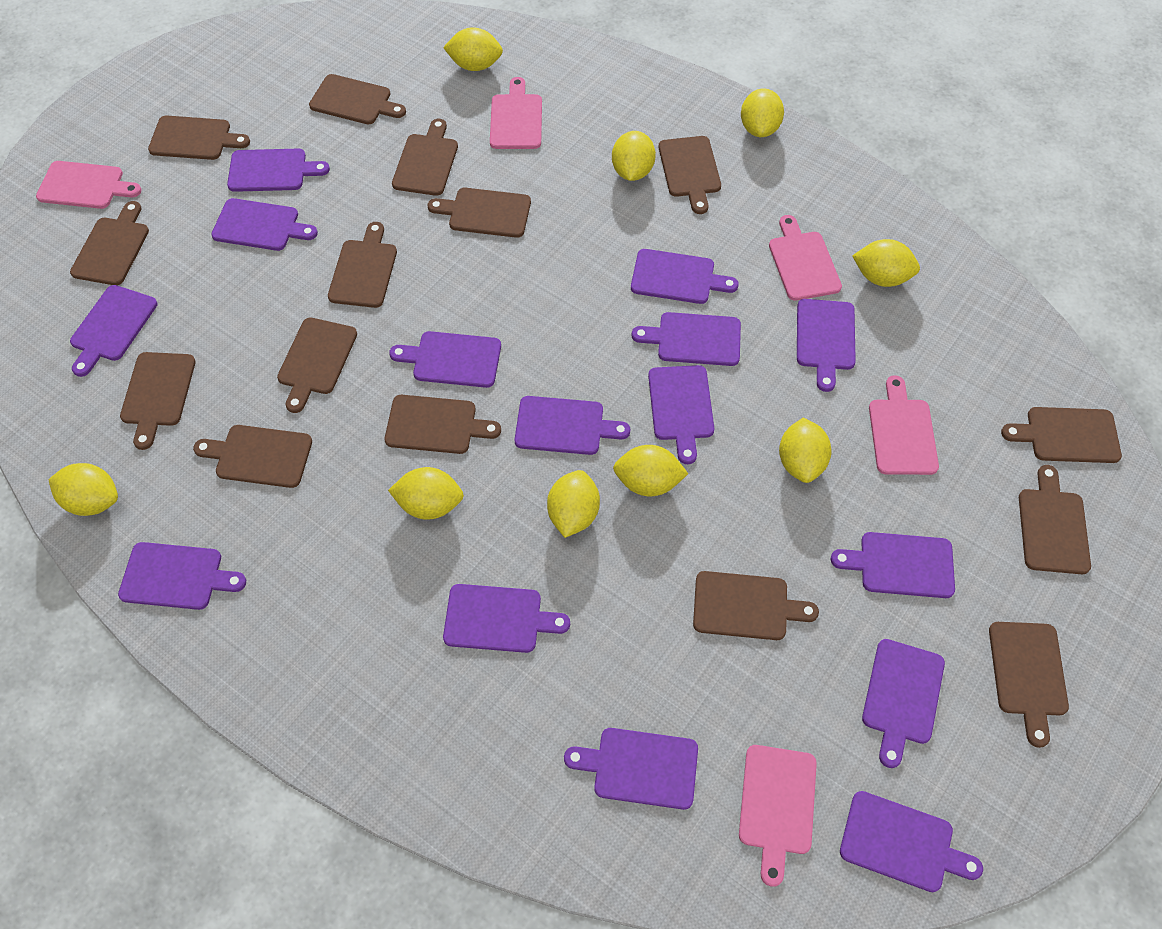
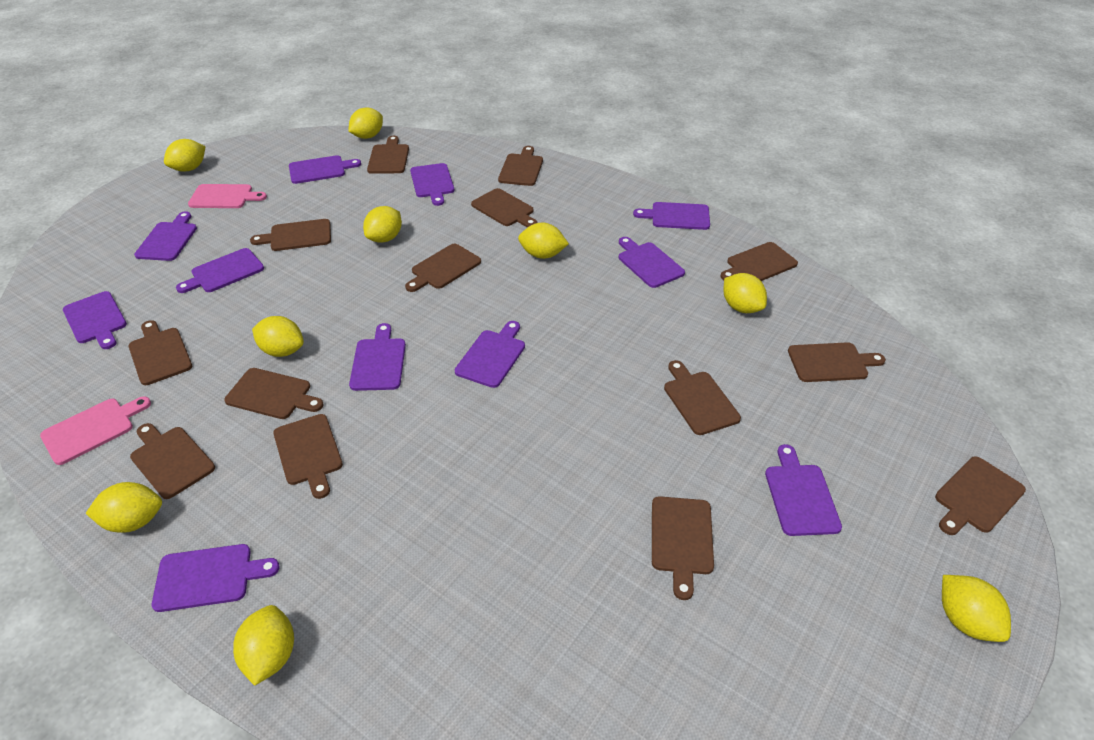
brown cutting board: [70,201,149,285] [120,352,196,450] [148,116,250,160] [193,425,312,488] [277,318,357,413] [309,74,406,124] [328,222,397,308] [385,395,501,454] [392,119,458,196] [428,188,531,238] [659,136,721,214] [693,571,819,640] [989,622,1069,748] [1001,407,1122,463] [1019,465,1091,574] = 15 -> [129,320,192,385] [130,423,215,499] [224,368,323,419] [250,219,331,251] [273,414,343,499] [367,136,409,174] [405,244,481,292] [471,188,537,228] [498,146,543,186] [652,496,714,600] [664,360,741,435] [720,242,798,281] [788,342,886,382] [935,456,1026,535] = 14
pink cutting board: [36,161,142,209] [490,77,542,149] [739,745,817,887] [769,215,842,301] [869,375,939,475] = 5 -> [40,396,151,465] [188,184,267,208] = 2
purple cutting board: [70,285,158,377] [118,542,246,610] [211,198,318,251] [227,149,330,192] [389,331,501,388] [443,584,570,653] [514,396,630,455] [564,728,698,810] [631,249,739,304] [632,312,741,366] [648,365,714,464] [797,299,856,392] [831,532,955,598] [840,791,983,892] [862,639,945,768] = 15 -> [63,291,127,349] [134,211,197,261] [152,544,280,612] [176,248,264,293] [289,155,361,184] [349,323,406,391] [410,163,454,206] [455,321,525,388] [619,237,685,288] [633,202,710,230] [765,444,842,536] = 11

